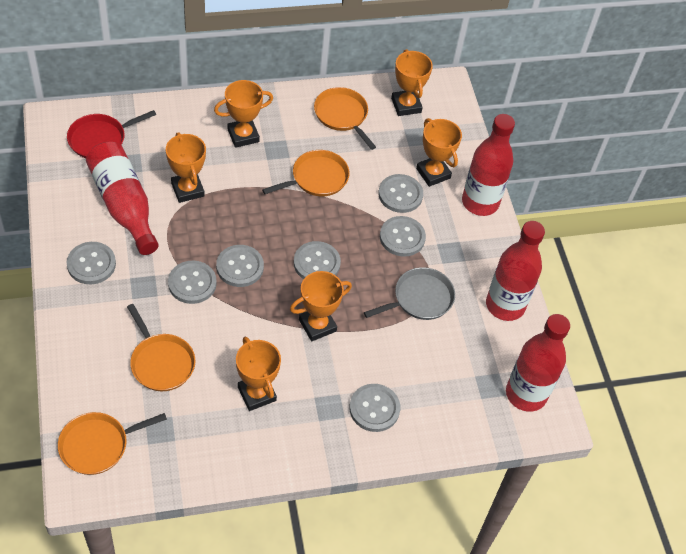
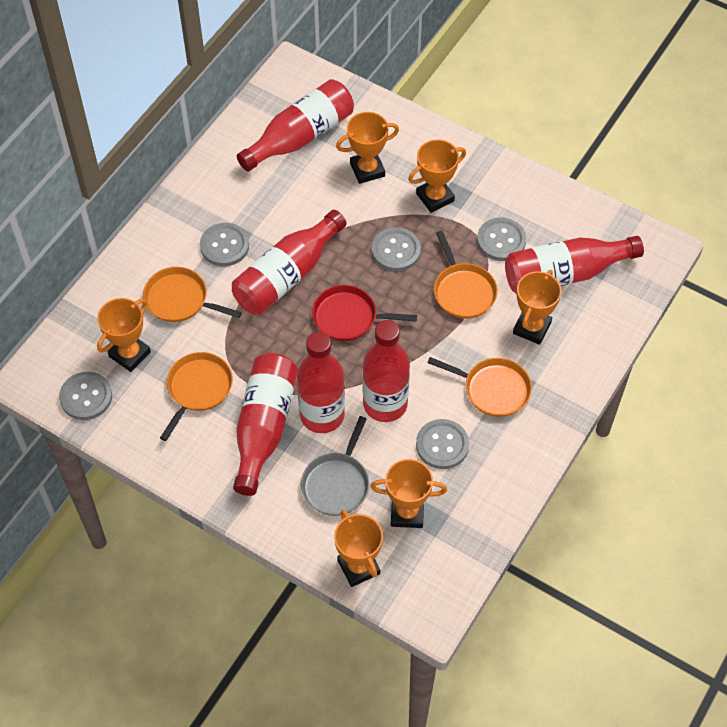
grey button: [67,242,116,284] [168,261,217,304] [216,245,264,287] [294,241,341,279] [350,384,400,432] [378,174,423,213] [380,216,426,257] = 7 -> [59,372,112,420] [200,223,249,266] [372,227,421,271] [416,419,469,469] [477,217,526,261] = 5
red bottle: [86,142,159,255] [462,114,515,216] [486,221,545,321] [506,314,570,412] = 4 -> [232,210,347,315] [233,353,298,496] [237,79,354,171] [297,332,345,433] [362,320,410,422] [505,236,644,294] = 6

